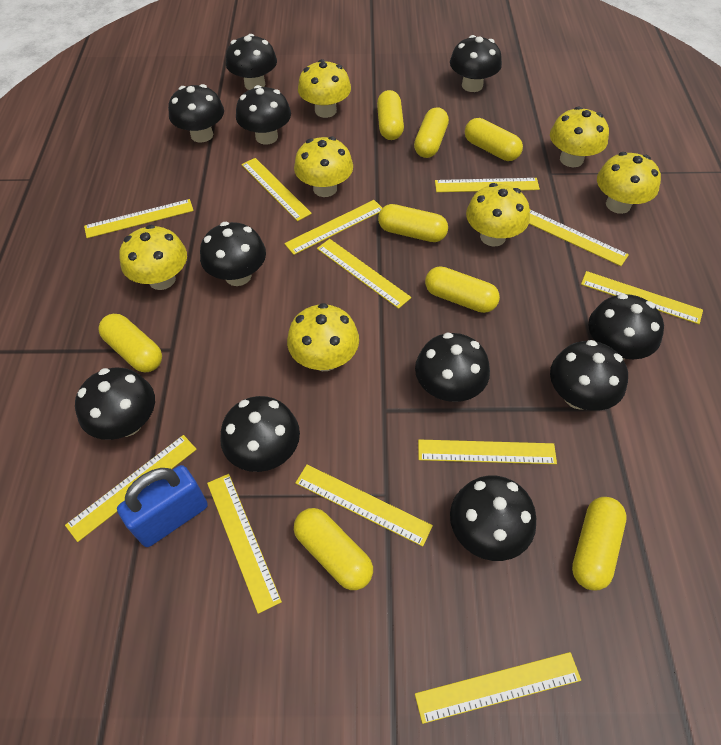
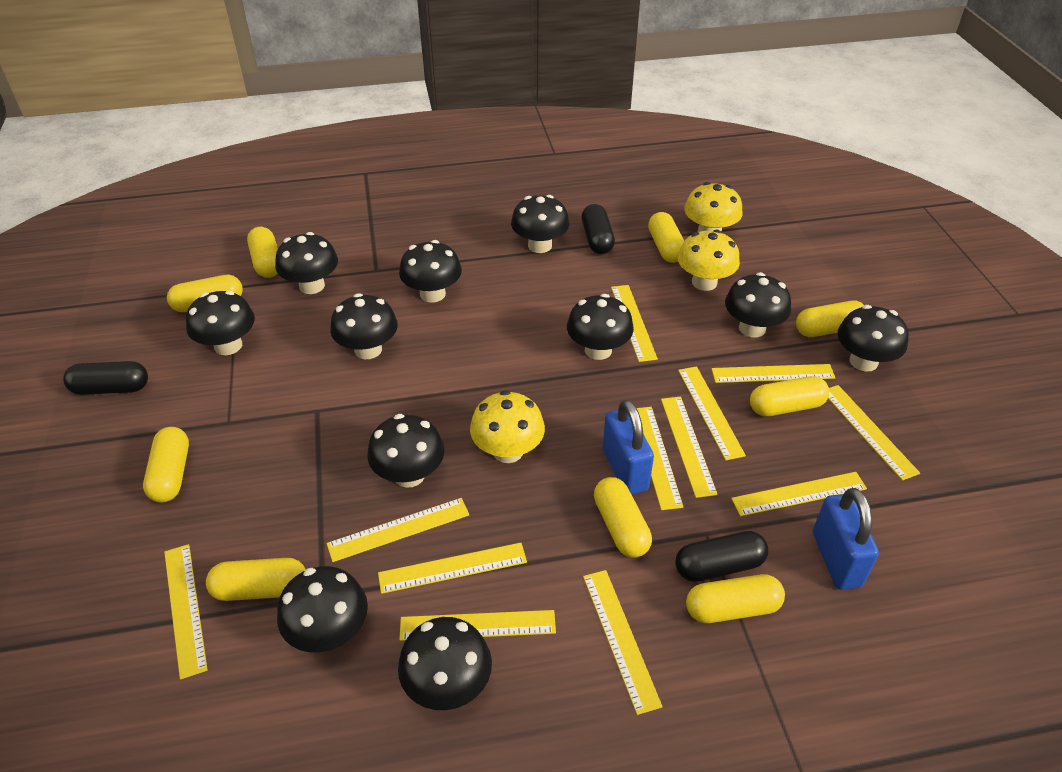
black capsule: none = 0 -> [63,361,148,395] [582,204,615,254] [675,531,768,582] = 3
blue padlock: [117,465,208,547] = 1 -> [603,400,654,495] [813,488,879,590] = 2
yellow capsule: [99,314,162,372] [294,508,373,590] [377,90,404,140] [378,204,448,242] [414,107,449,158] [425,266,500,313] [465,118,523,161] [572,497,627,590] = 8 -> [143,427,189,503] [167,275,243,312] [206,558,306,601] [247,227,278,278] [594,477,652,558] [648,212,684,263] [686,574,785,623] [750,376,829,416] [796,300,864,337] = 9
yellow mushroom: [119,225,187,290] [287,303,359,371] [294,136,353,197] [298,59,351,118] [466,183,530,247] [550,106,609,167] [597,152,661,214] = 7 -> [470,390,545,463] [678,230,740,291] [684,182,742,232] = 3

